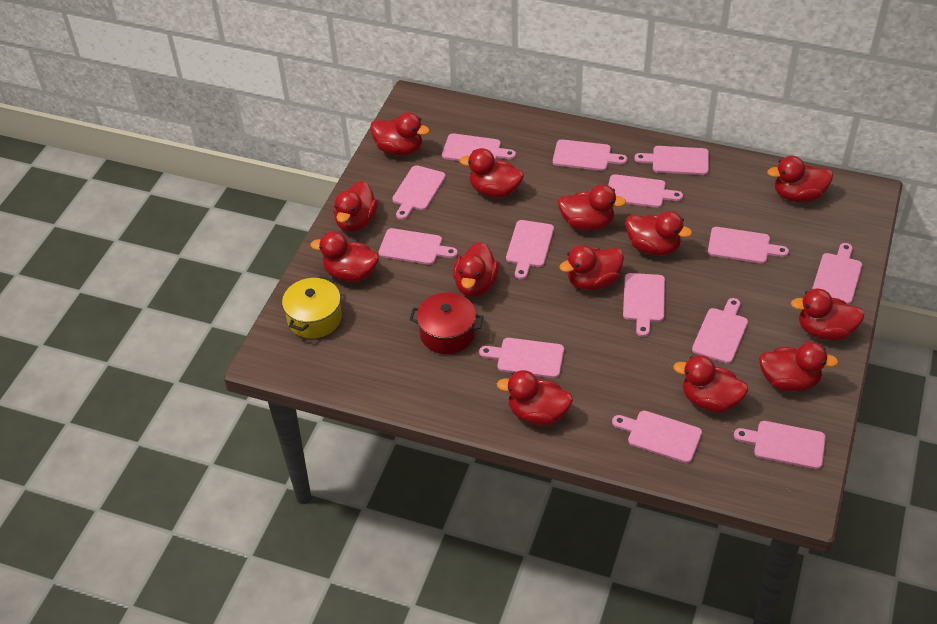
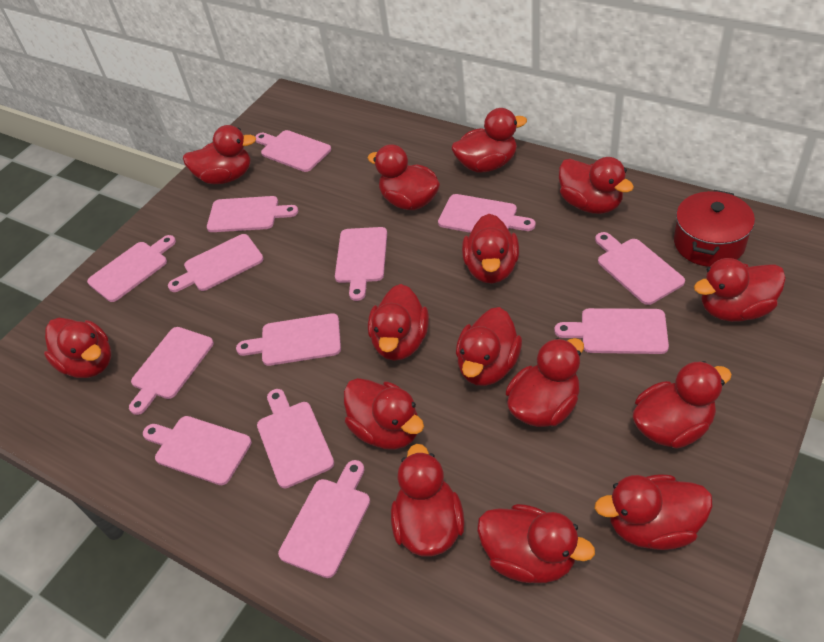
pink cutting board: [378,228,458,265] [392,165,446,220] [442,133,516,161] [479,338,564,378] [506,220,554,279] [553,139,627,171] [608,174,683,208] [612,411,702,463] [623,273,665,337] [634,146,709,175] [692,298,748,364] [708,227,789,264] [734,421,826,469] [812,243,862,304] = 14 -> [87,235,176,302] [129,327,214,415] [143,416,252,485] [168,234,264,292] [207,196,298,232] [236,313,341,366] [255,130,331,172] [257,389,334,488] [278,460,370,578] [335,227,387,301] [438,194,536,233] [554,308,669,354] [595,232,685,305] = 13
red duck: [310,231,379,282] [333,181,378,232] [370,112,430,156] [453,242,499,297] [459,148,524,198] [497,370,573,426] [558,184,626,231] [559,245,624,290] [625,211,692,256] [673,355,748,413] [759,342,838,392] [767,156,833,202] [791,289,865,341] = 13 -> [44,318,111,378] [183,125,256,184] [344,378,424,450] [368,144,440,210] [368,284,429,361] [391,444,465,557] [451,108,527,173] [456,307,522,386] [462,214,519,283] [477,504,595,583] [506,338,584,427] [559,157,634,214] [595,474,713,550] [633,361,732,449] [694,258,786,322] = 15
yellow pot: [282,276,342,339] = 1 -> none = 0

